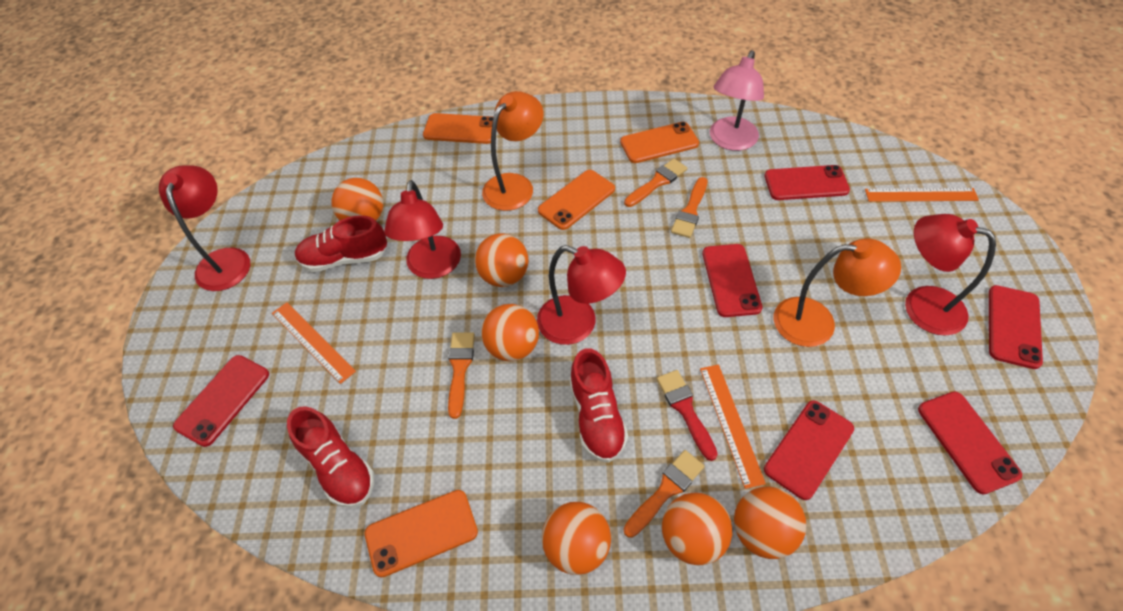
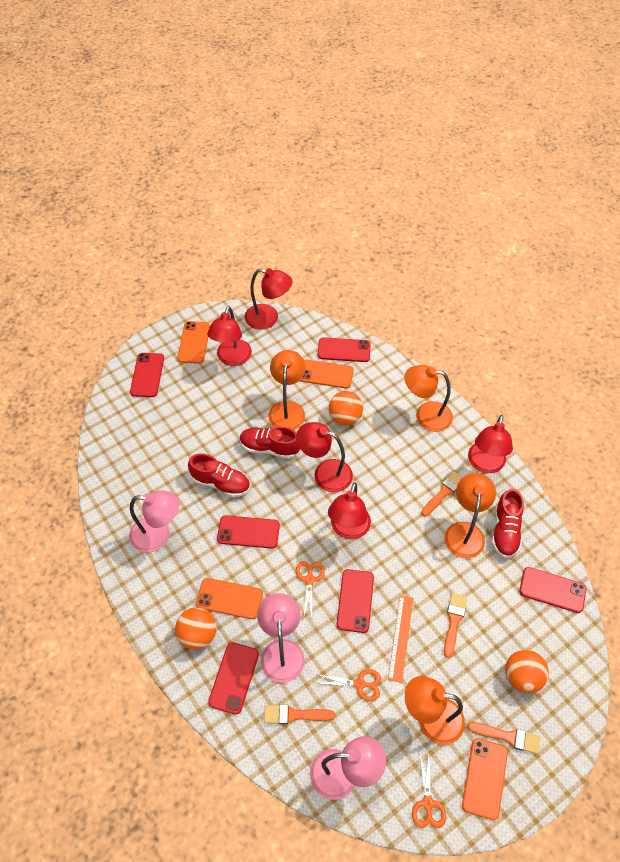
orange ball: [331,178,383,221] [475,233,528,287] [481,304,539,361] [542,502,611,575] [662,492,732,565] [734,487,806,559] = 6 -> [175,607,216,650] [329,391,363,425] [505,650,549,694] = 3
orange lamp: [482,91,543,211] [774,239,901,347] = 2 -> [269,350,306,430] [405,365,453,432] [405,676,465,745] [445,473,496,558] = 4
orange ruler: [272,302,356,384] [700,364,766,489] [865,188,979,202] = 3 -> [388,595,413,683] = 1
orange scissors: none = 0 -> [296,561,325,619] [314,669,381,701] [412,755,446,828] = 3
pink lamp: [710,51,764,151] = 1 -> [129,490,180,553] [257,593,305,683] [310,736,386,800] = 3
red brush: [657,370,718,461] = 1 -> none = 0
red lamp: [159,165,250,291] [384,180,461,279] [537,245,626,345] [905,214,996,336] = 4 -> [207,306,252,366] [245,268,292,330] [296,422,353,492] [328,483,371,539] [468,415,513,473] = 5

